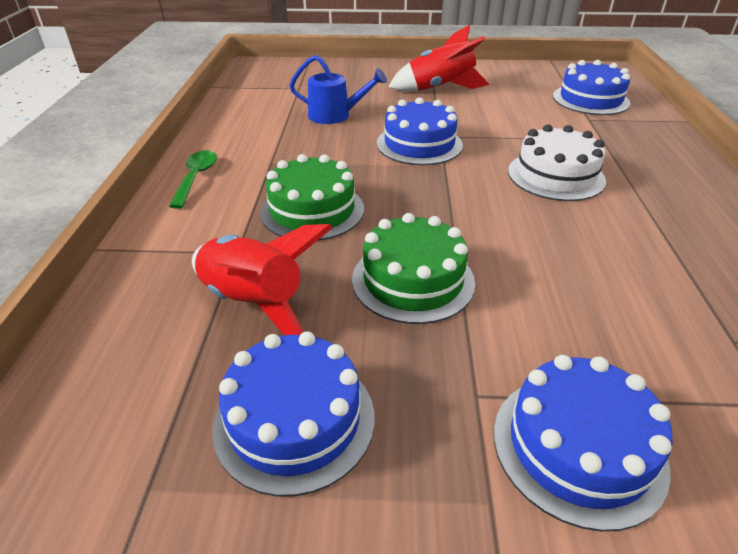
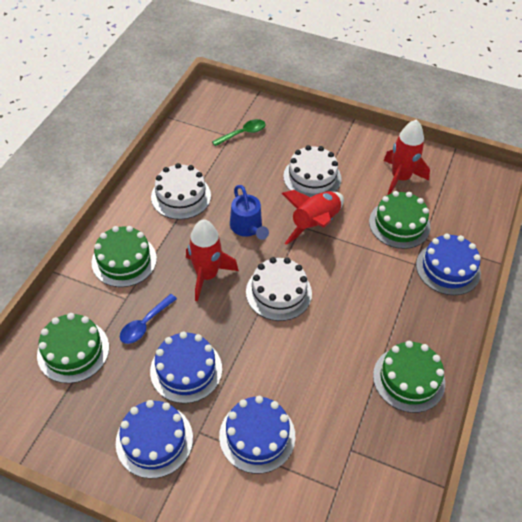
blue spoon: none = 0 -> [120,294,177,344] = 1
green cake: [260,154,364,241] [352,213,475,324] = 2 -> [37,313,109,383] [92,226,157,287] [369,191,431,249] [373,341,445,413] = 4
red rocket: [192,224,333,335] [389,25,490,91] = 2 -> [186,219,239,301] [281,190,344,245] [384,119,430,195] = 3
white cake: [508,124,606,201] = 1 -> [151,163,211,220] [246,257,312,321] [283,145,341,197] = 3

